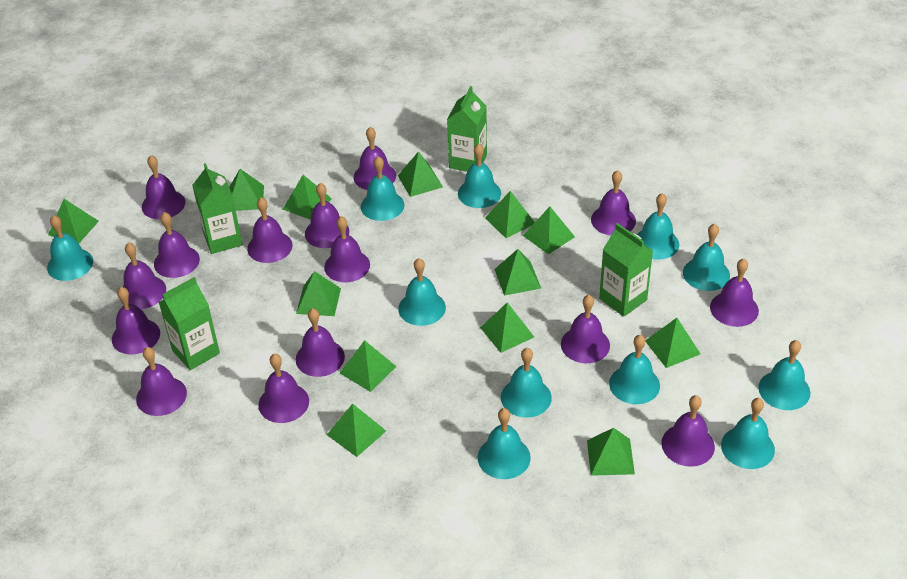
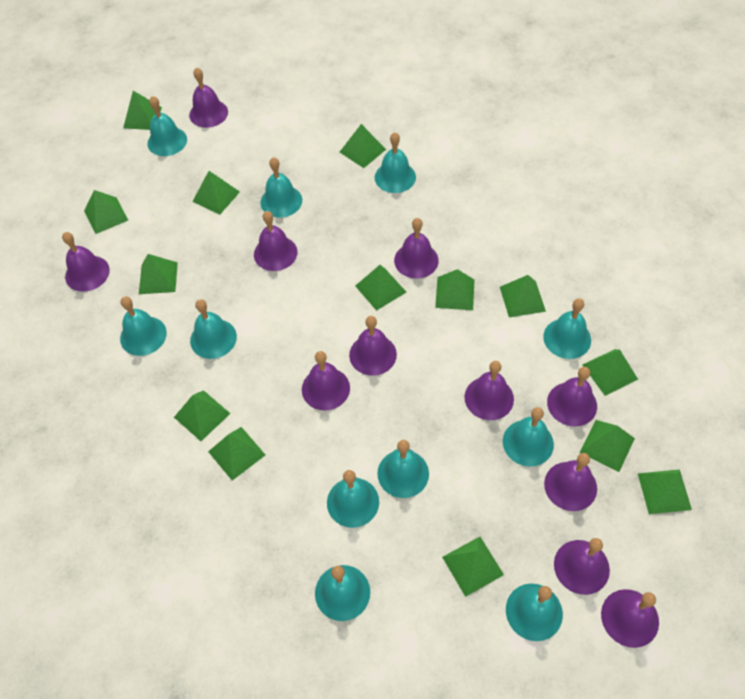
green carton: [158,277,220,370] [192,163,242,254] [447,86,487,172] [599,223,653,317] = 4 -> none = 0
green pyramid: [48,199,99,243] [229,169,264,211] [283,175,332,220] [296,271,341,316] [327,404,386,457] [340,340,397,392] [398,151,443,197] [480,302,534,353] [485,191,535,238] [494,249,541,296] [523,207,575,255] [587,428,635,476] [645,318,700,368] = 13 -> [84,190,128,234] [123,91,162,130] [139,254,178,294] [174,390,231,441] [192,171,240,215] [208,427,265,481] [340,124,386,168] [355,265,406,311] [435,269,475,310] [442,537,504,597] [500,275,546,318] [580,420,635,472] [582,349,638,396] [638,469,692,514] = 14
purple bell: [112,287,160,354] [120,243,166,309] [136,347,187,416] [142,155,185,219] [154,212,200,278] [247,197,293,263] [258,354,309,423] [296,308,345,377] [305,183,349,248] [324,216,370,282] [354,127,396,190] [561,295,610,363] [591,170,636,235] [661,395,715,467] [710,259,759,327] = 15 -> [62,232,110,292] [189,67,228,128] [254,211,297,271] [302,351,350,410] [349,316,397,376] [394,218,439,278] [465,361,514,420] [544,453,597,511] [547,367,597,427] [554,538,610,595] [601,589,659,648] = 11

